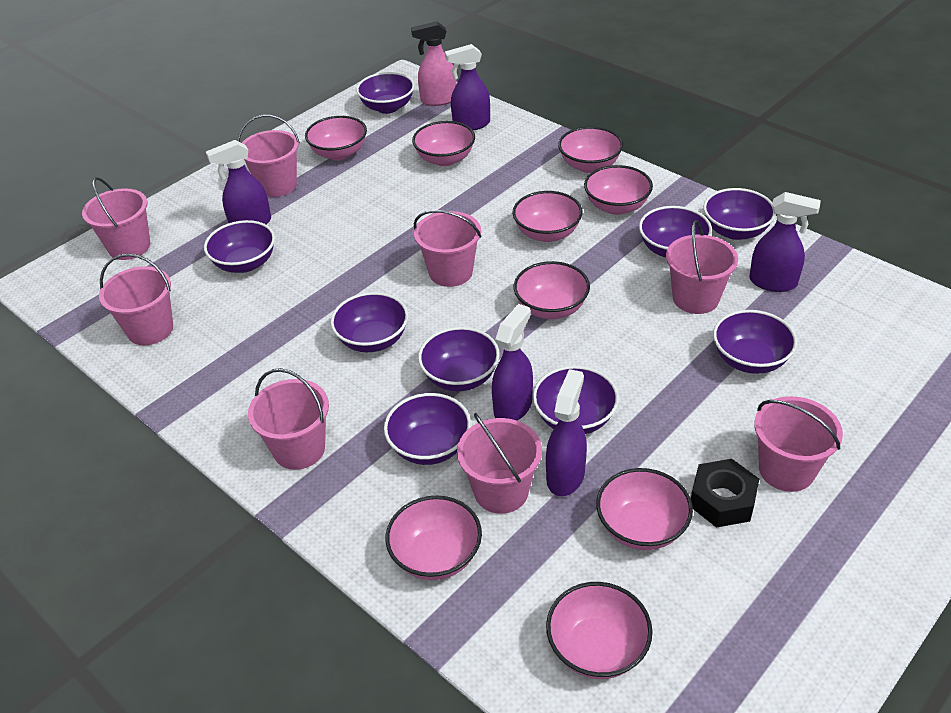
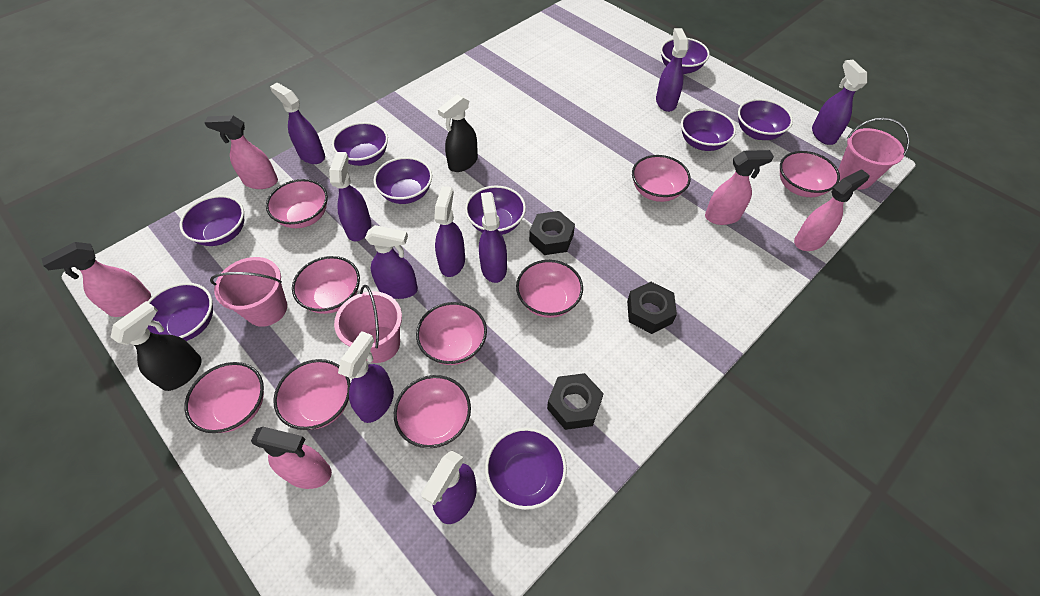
black nut: [691,459,759,528] = 1 -> [529,211,575,255] [547,373,604,430] [627,282,677,334] = 3
black spray bottle: none = 0 -> [111,301,202,391] [438,94,478,172] = 2
pink bucket: [82,177,150,260] [99,253,173,345] [238,114,300,197] [248,368,329,470] [414,210,482,287] [457,413,542,514] [666,220,738,314] [754,396,843,492] = 8 -> [210,257,287,327] [334,285,402,363] [838,117,910,190] = 3
pink spray bottle: [411,21,457,106] = 1 -> [42,242,151,317] [204,115,278,189] [251,427,332,489] [705,150,774,225] [794,169,870,251] = 5
purple spray bottle: [206,140,271,225] [445,44,490,131] [492,304,533,421] [546,369,587,496] [749,192,821,292] = 5 -> [270,83,325,164] [329,152,371,242] [338,331,394,423] [365,225,418,299] [421,451,477,524] [434,186,465,277] [479,192,507,283] [656,28,688,112] [812,60,867,145] = 9

